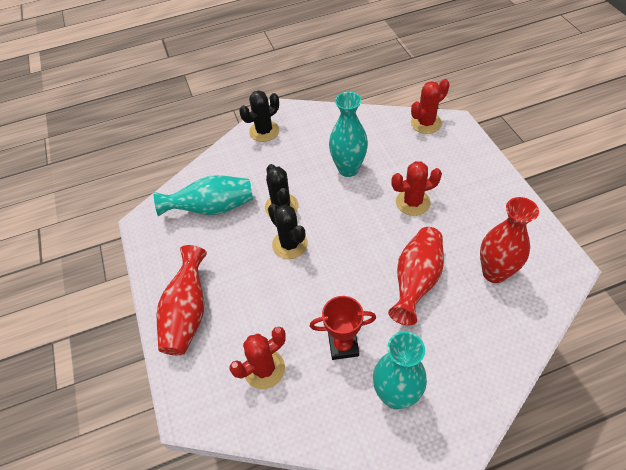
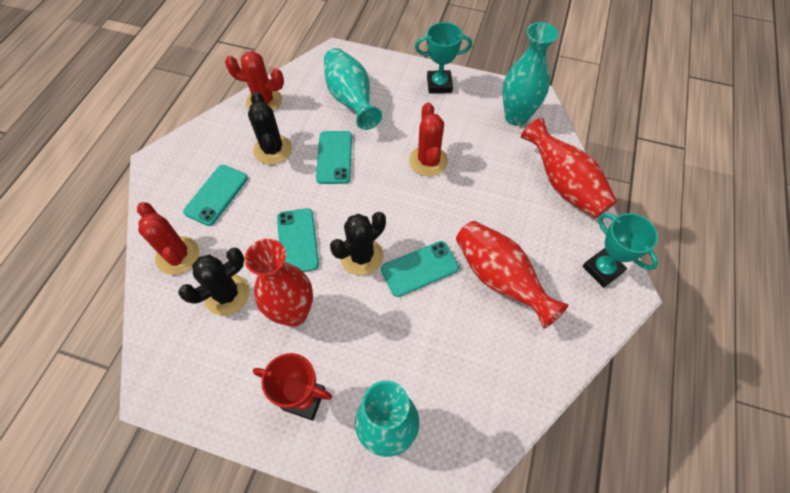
turquoise phone: none = 0 -> [183,165,248,226] [277,208,319,272] [316,131,352,184] [381,241,459,297] = 4
turquoise trophy: none = 0 -> [415,22,472,94] [582,213,658,288] = 2

